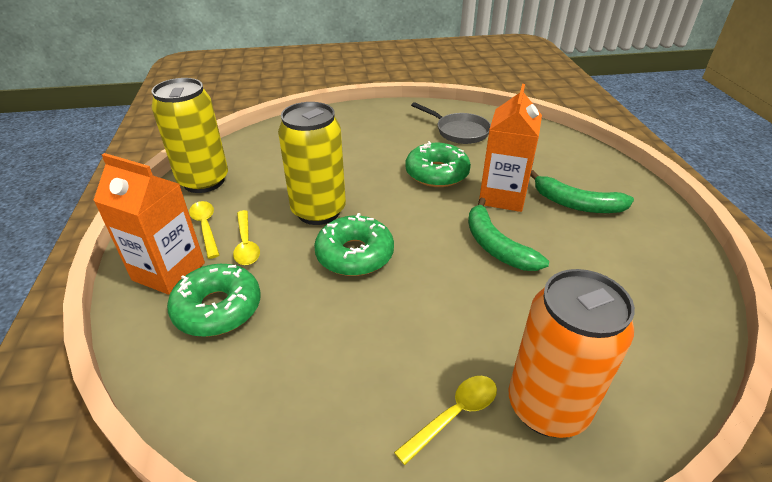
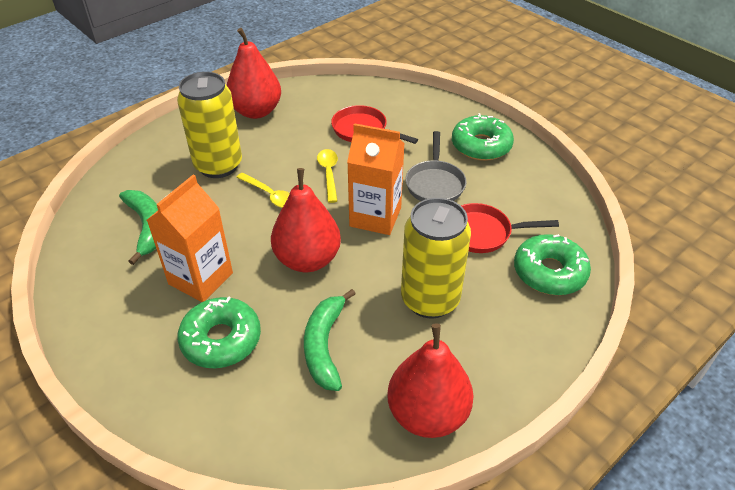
orange can: [509,269,635,438] = 1 -> none = 0
red pan: none = 0 -> [331,105,418,144] [461,203,559,253] = 2
red pear: none = 0 -> [227,28,281,119] [271,168,341,272] [387,323,474,438] = 3
yellow spoon: [189,201,219,259] [233,210,260,265] [394,376,497,465] = 3 -> [236,173,290,208] [317,149,338,203] = 2

